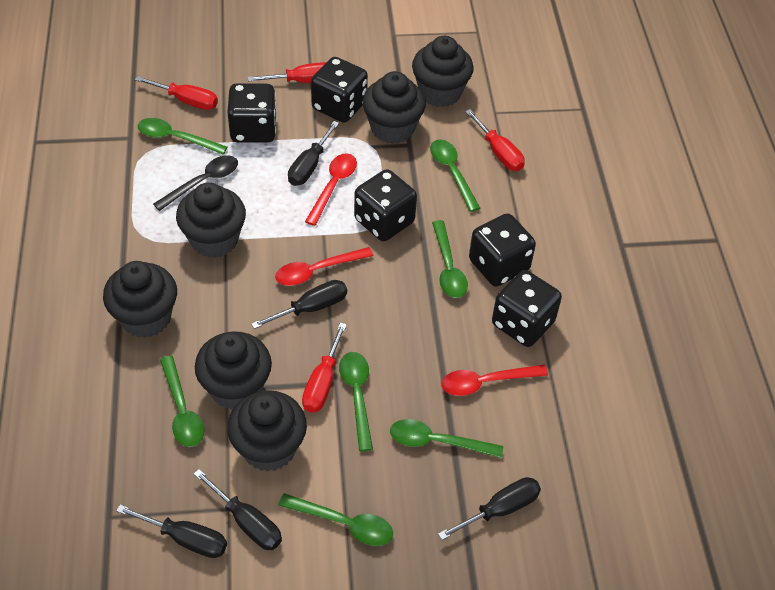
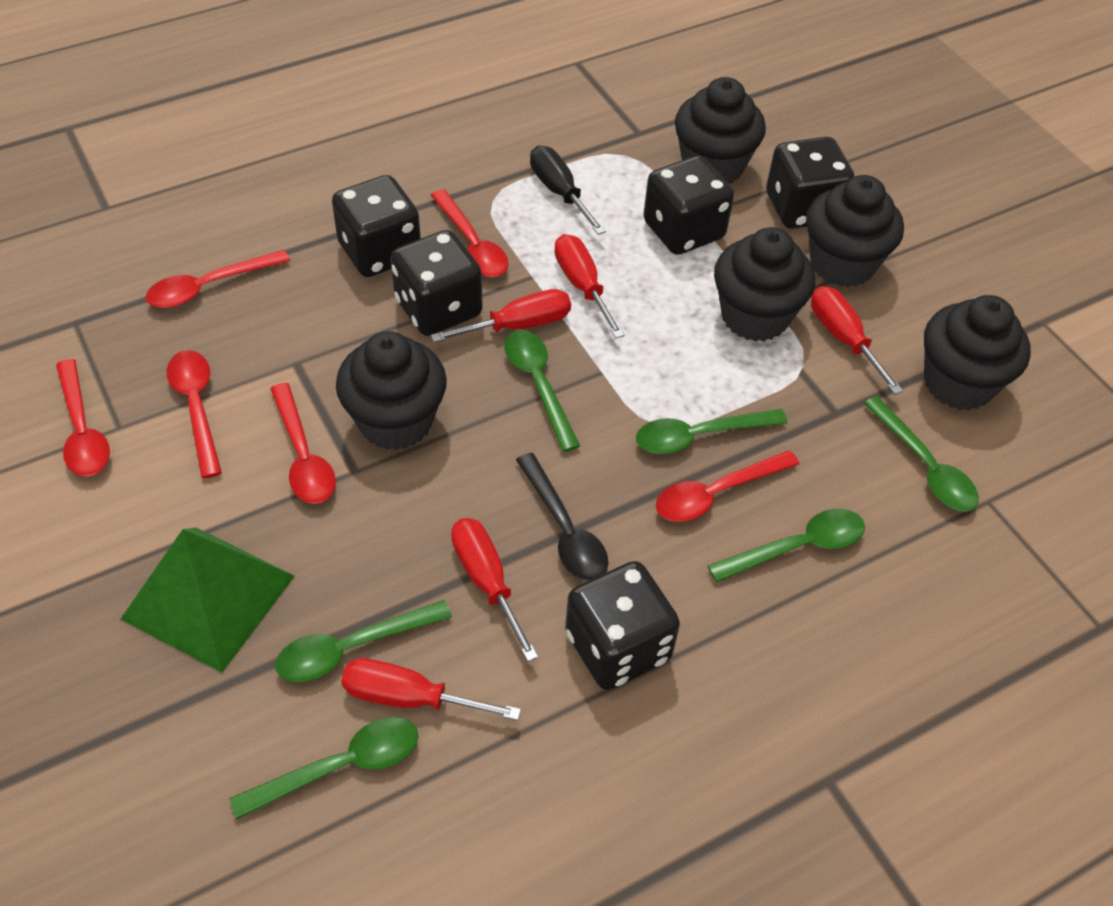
black cupcake: [103,261,177,338] [176,182,246,258] [195,331,272,410] [227,390,307,472] [362,71,426,144] [412,36,474,107] = 6 -> [336,331,447,450] [675,77,766,183] [714,227,815,342] [806,175,904,287] [924,295,1031,410] = 5
black screwdriver: [116,505,227,558] [194,469,282,550] [251,280,347,329] [288,121,339,186] [438,477,541,540] = 5 -> [530,146,606,235] = 1
green pyramid: none = 0 -> [121,528,295,672] = 1
green spoon: [138,118,227,154] [160,356,204,447] [278,493,393,546] [339,352,373,451] [390,419,503,458] [430,139,480,212] [432,220,468,298] = 7 -> [230,717,418,820] [275,600,452,682] [504,330,580,452] [636,409,788,454] [708,509,865,583] [863,396,979,512] = 6
red screwdriver: [135,76,218,110] [248,62,326,83] [302,322,347,413] [465,109,525,171] = 4 -> [341,658,521,720] [431,289,571,343] [451,518,538,662] [554,234,624,338] [811,286,903,395] = 5
red spoon: [275,247,373,286] [305,153,357,226] [441,365,548,396] = 3 -> [56,359,110,477] [146,250,290,308] [167,350,222,478] [270,383,336,504] [431,189,509,277] [656,450,799,522] = 6

